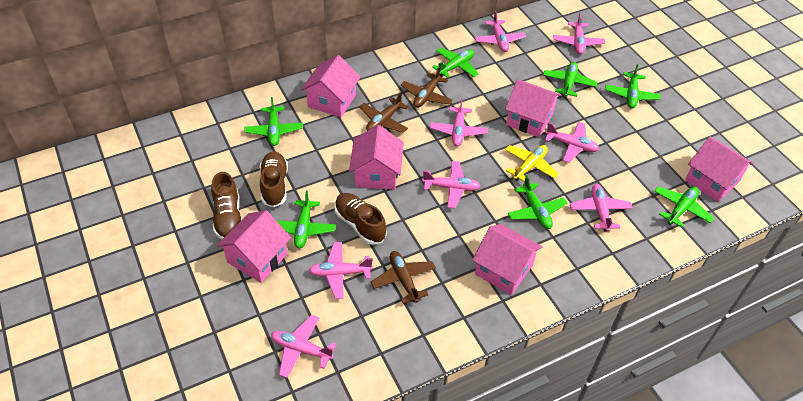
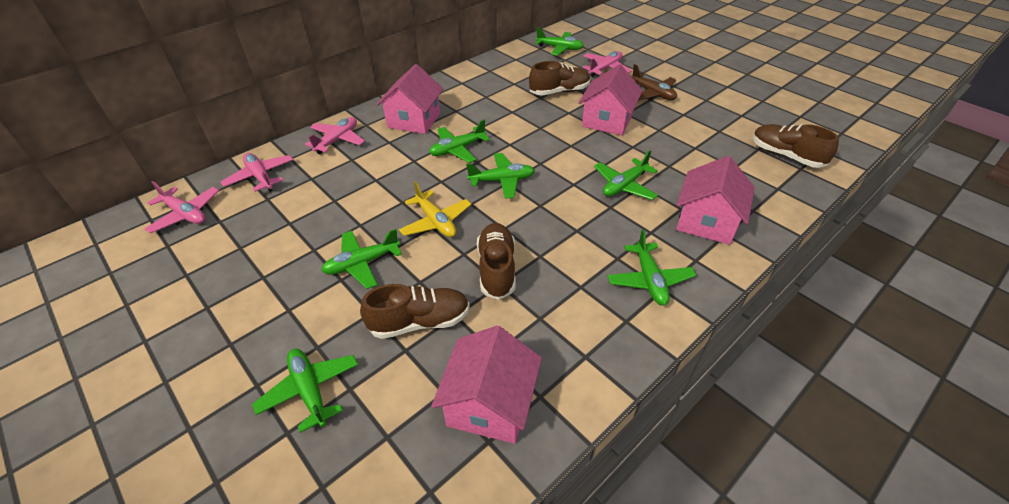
brown plane: [359,92,409,133] [371,251,436,304] [401,66,453,108] = 3 -> [631,64,677,100] = 1
brown shoe: [211,172,242,239] [260,152,288,207] [335,193,387,245] = 3 -> [360,284,470,339] [477,223,515,300] [529,61,590,96] [753,124,839,168] = 4
pink house: [216,210,291,283] [301,55,361,117] [349,125,404,190] [472,224,543,295] [505,79,561,137] [685,136,754,202] = 6 -> [376,64,443,134] [431,326,542,444] [579,64,643,135] [676,156,755,245] = 4
pink plane: [271,315,337,378] [308,242,373,299] [422,161,480,208] [430,98,488,146] [475,11,526,52] [545,122,599,163] [553,13,605,54] [570,184,633,232] = 8 -> [144,181,219,233] [221,153,293,192] [305,117,365,154] [582,51,632,77] = 4

